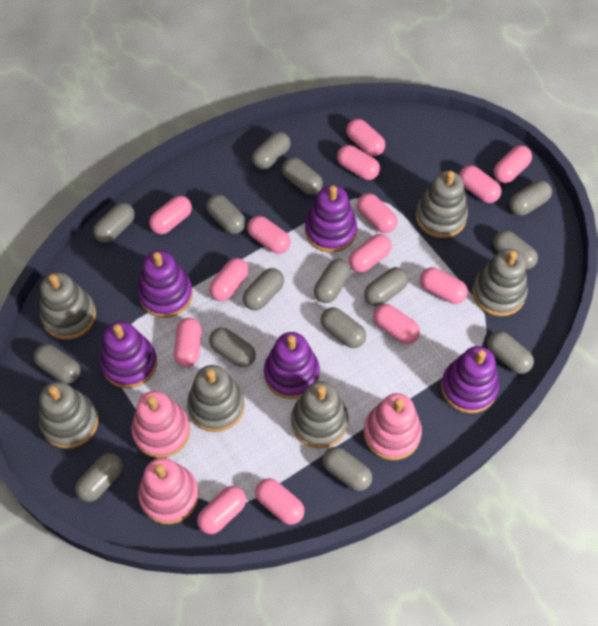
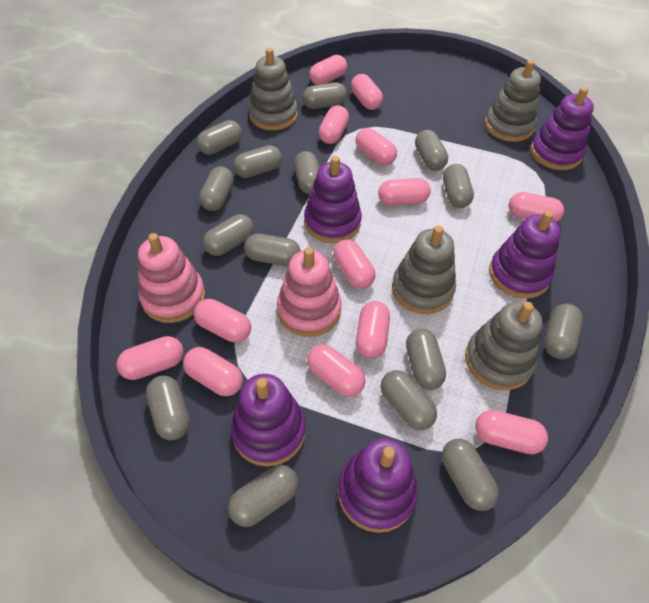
grey stacking toy: [39,382,98,449] [40,272,96,339] [187,365,245,432] [291,381,348,448] [415,171,468,238] [472,249,528,316] = 6 -> [249,48,298,130] [392,225,456,314] [465,302,543,390] [485,60,541,142] = 4
pink capsule: [149,196,192,234] [174,318,202,367] [197,486,246,534] [209,258,249,301] [247,216,291,254] [255,478,305,525] [337,145,380,180] [346,119,385,156] [349,234,392,273] [357,193,397,233] [373,304,420,344] [420,267,468,304] [459,165,501,203] [494,145,532,183] = 14 -> [116,336,184,380] [183,347,243,396] [194,299,251,343] [307,344,366,397] [309,55,347,85] [319,105,349,144] [333,239,376,289] [351,74,383,110] [356,128,397,165] [356,301,390,359] [378,178,431,206] [475,410,548,454] [508,192,564,222] = 13
pink stacking toy: [132,391,190,458] [138,458,199,524] [364,393,422,460] = 3 -> [138,233,205,323] [277,247,342,337] = 2

